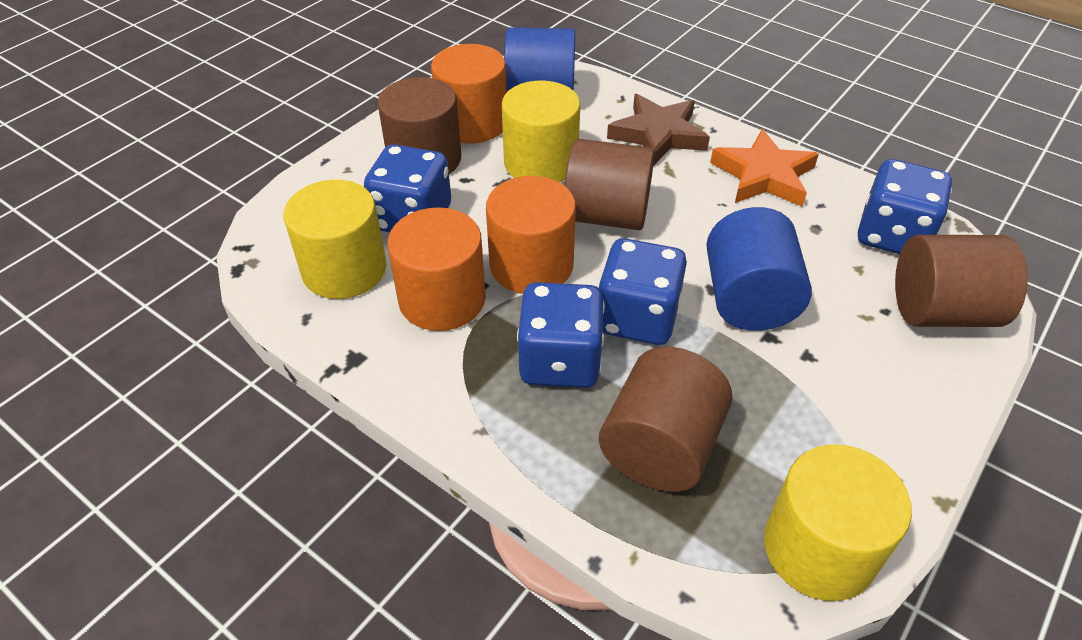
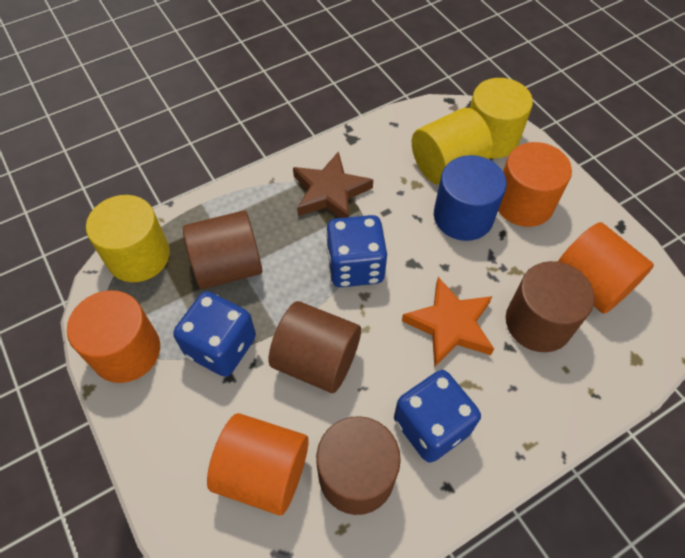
blue cylinder: [504,27,575,92] [706,207,812,331] = 2 -> [434,155,507,241] = 1
blue dice: [364,144,451,232] [517,282,605,388] [598,238,687,345] [858,159,952,254] = 4 -> [173,291,256,377] [326,215,387,287] [394,370,481,462] = 3
orange cylinder: [387,207,486,331] [431,44,507,143] [486,176,576,294] = 3 -> [67,290,160,383] [207,413,309,515] [498,142,572,227] [558,222,654,314] = 4

